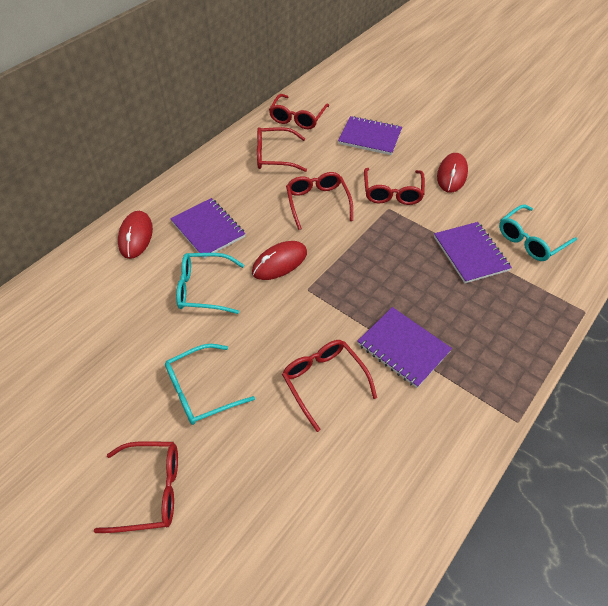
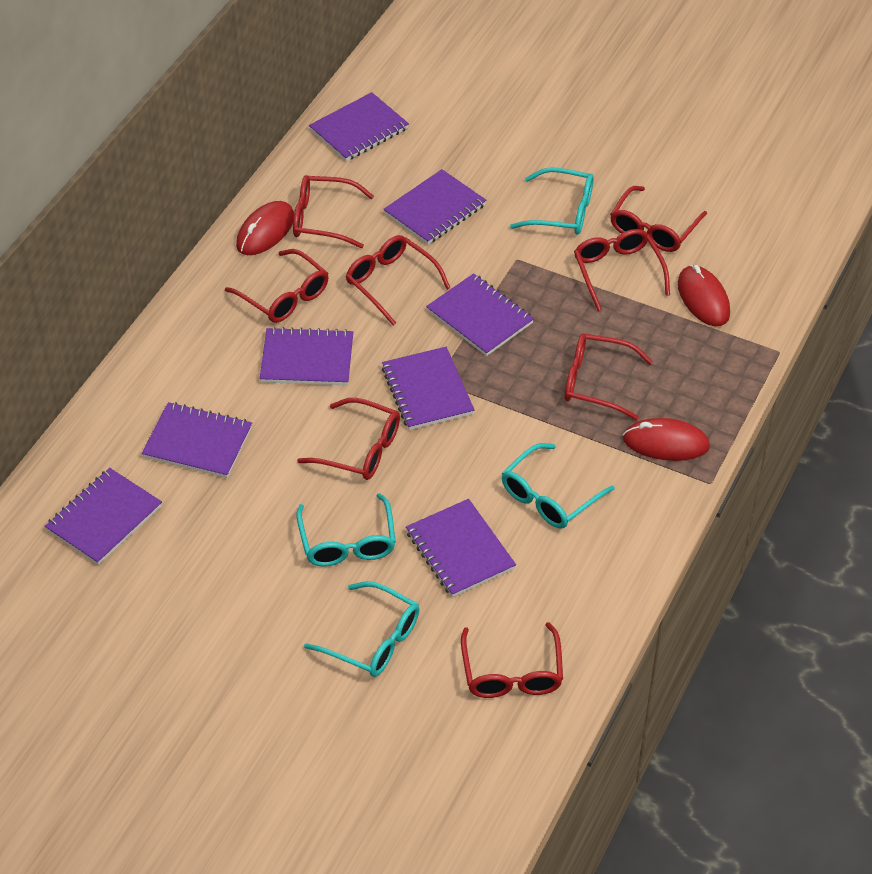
purple notebook: [170,198,246,259] [338,116,402,155] [357,307,452,388] [434,222,512,283] = 4 -> [45,468,162,565] [142,402,252,478] [260,327,353,386] [309,92,409,161] [382,347,475,430] [383,169,486,245] [406,499,516,597] [426,273,534,356] = 8
red glasses: [94,441,178,533] [257,127,307,172] [269,94,329,129] [282,340,377,432] [286,172,353,230] [364,168,425,205] = 6 -> [225,249,329,323] [293,175,374,248] [297,398,400,480] [346,235,450,326] [461,622,563,698] [565,334,653,420] [574,229,670,311] [610,186,707,252] = 8
turquoise glasses: [165,344,255,425] [176,253,244,314] [499,204,577,261] = 3 -> [296,493,396,567] [304,581,420,677] [502,443,614,528] [510,167,594,235] = 4

